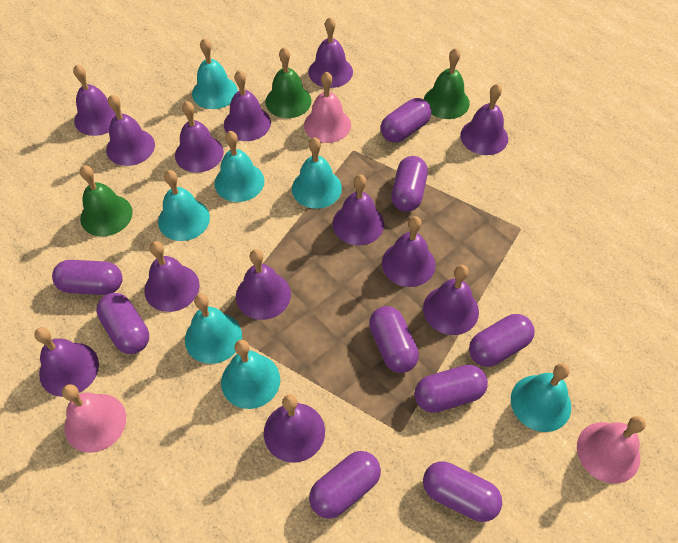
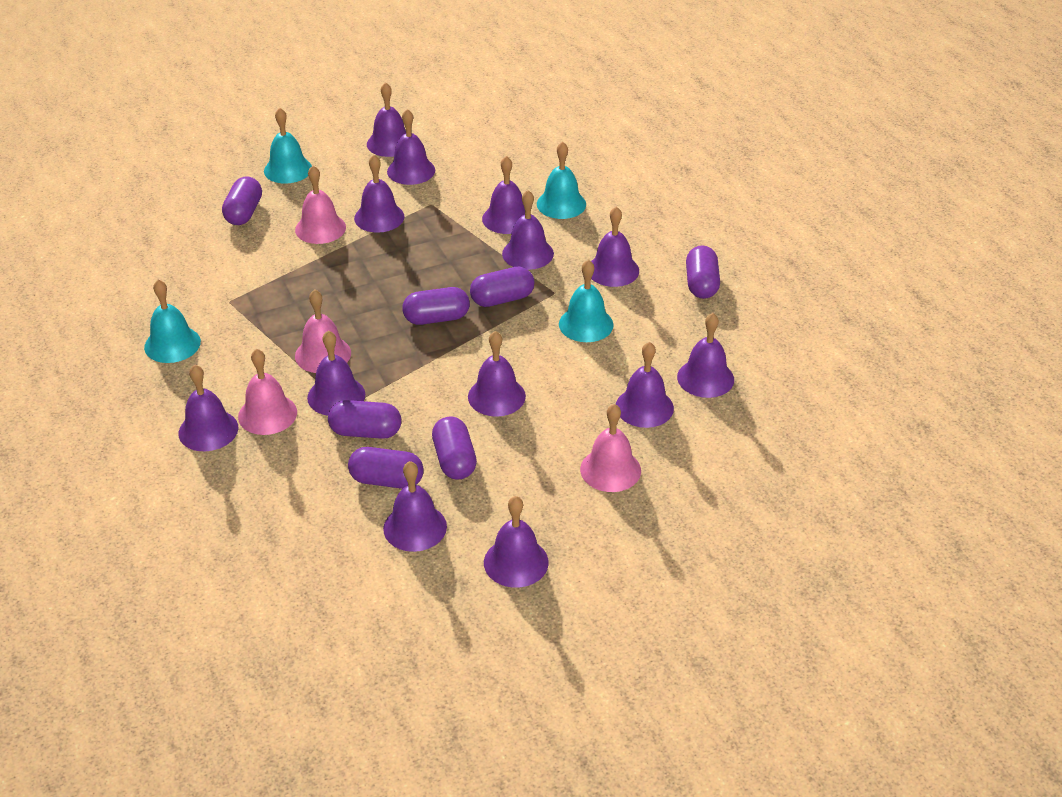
green bell: [80,165,133,237] [265,47,311,118] [424,48,470,119] = 3 -> none = 0
pink bell: [62,384,126,453] [304,71,351,143] [577,416,646,484] = 3 -> [238,349,297,435] [295,166,346,244] [295,289,351,373] [580,404,641,492] = 4
purple capsule: [52,260,123,295] [96,293,149,354] [309,451,381,519] [369,306,419,373] [381,98,431,143] [391,156,428,212] [415,365,488,413] [423,461,502,522] [469,314,535,367] = 9 -> [222,177,262,225] [328,400,401,439] [348,447,424,489] [402,287,470,325] [432,416,477,480] [470,266,535,307] [686,245,720,299] = 7
turquoise bell: [158,170,210,241] [185,294,242,364] [192,38,238,109] [215,131,265,202] [221,340,280,409] [292,137,342,209] [511,363,571,432] = 7 -> [144,279,201,363] [264,108,312,183] [537,141,586,219] [559,260,614,342] = 4

